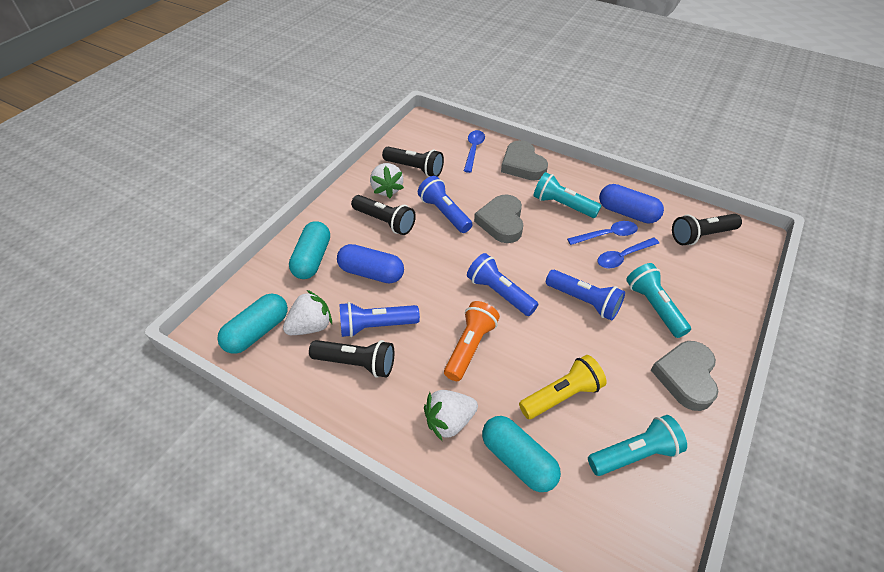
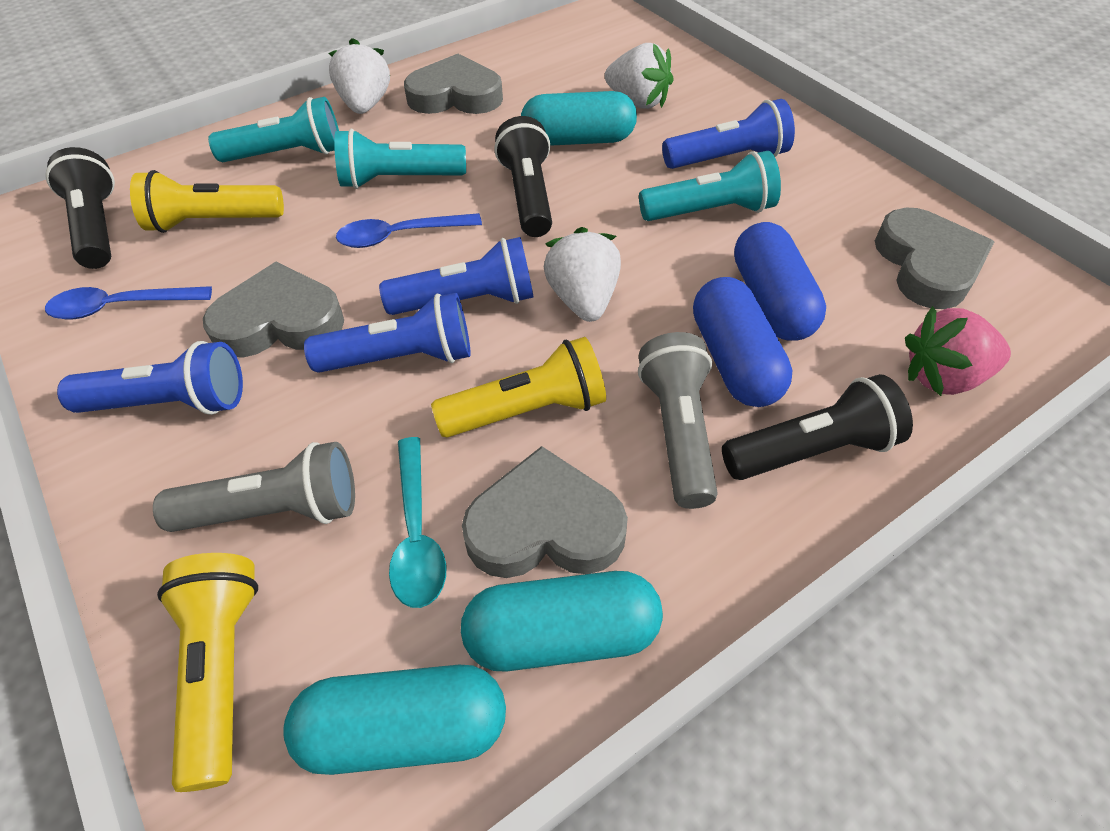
black flashlight: [309,340,394,378] [351,195,416,235] [382,147,444,177] [672,214,742,245] = 4 -> [45,147,115,269] [494,116,552,237] [722,374,913,480] = 3
blue spoon: [464,130,485,173] [567,221,638,245] [597,238,659,268] = 3 -> [45,286,212,320] [336,213,482,248] = 2
grey flashlight: none = 0 -> [153,442,355,532] [638,332,718,509] = 2
grey heart: [474,194,523,243] [501,140,548,180] [651,341,718,411] = 3 -> [203,262,344,358] [404,54,503,114] [462,446,628,578] [875,208,994,309] = 4
orange flashlight: [444,301,500,381] = 1 -> none = 0
pink strawberry: none = 0 -> [905,306,1011,396] = 1
turquoise spoon: none = 0 -> [389,437,446,608] = 1
yellow flashlight: [519,355,607,419] = 1 -> [130,170,284,233] [157,553,258,792] [431,337,606,438] = 3

